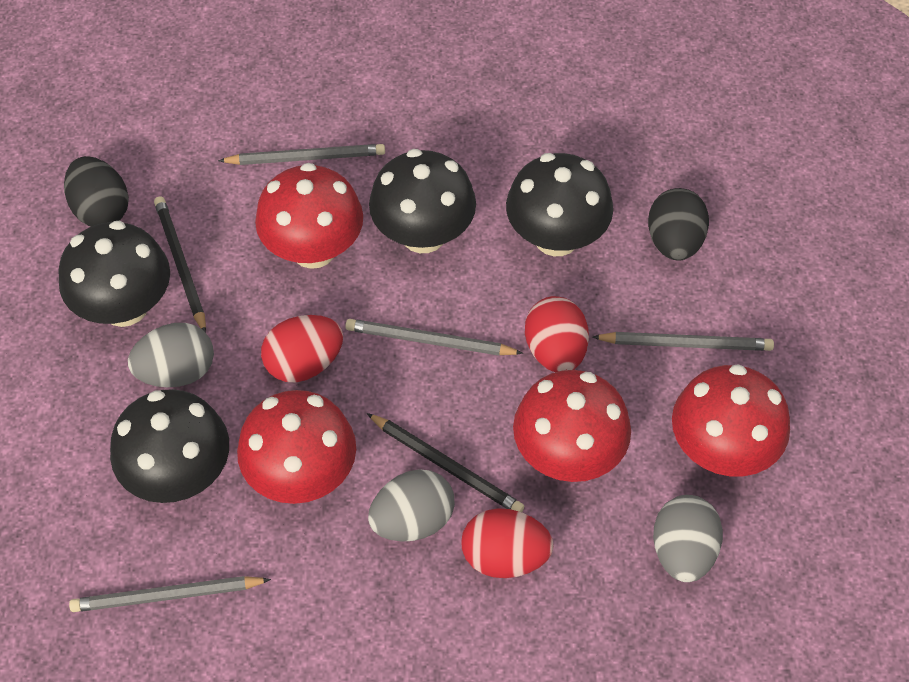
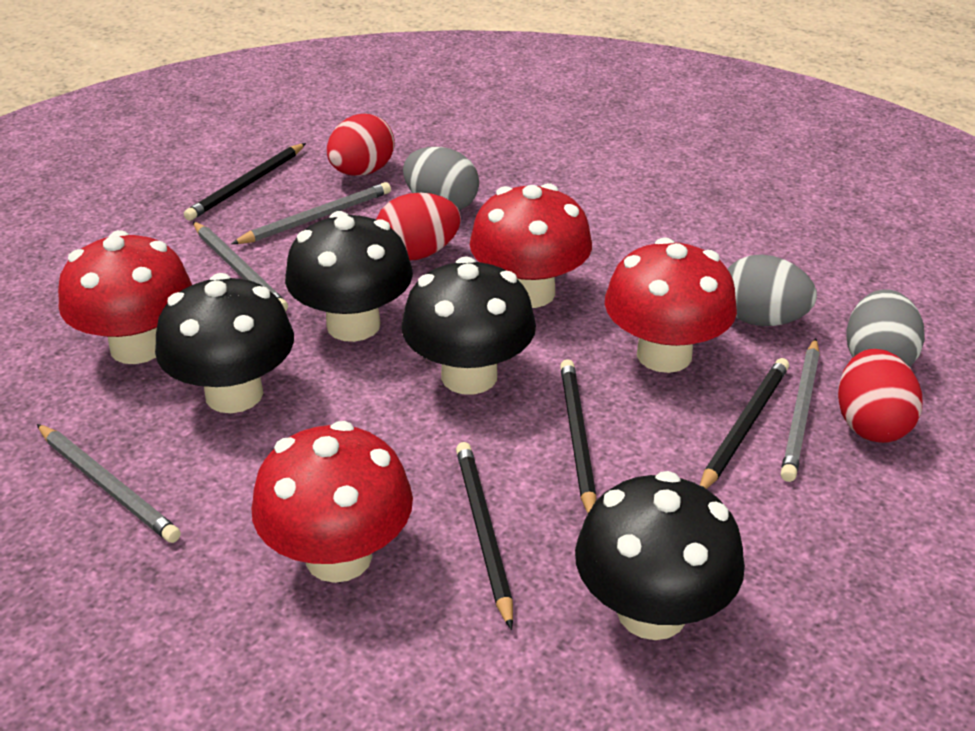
black egg: [64,156,129,227] [648,188,709,261] = 2 -> none = 0
black pencil: [154,196,206,333] [366,413,524,512] = 2 -> [184,143,306,221] [456,442,513,630] [560,359,597,513] [700,358,789,489] = 4

